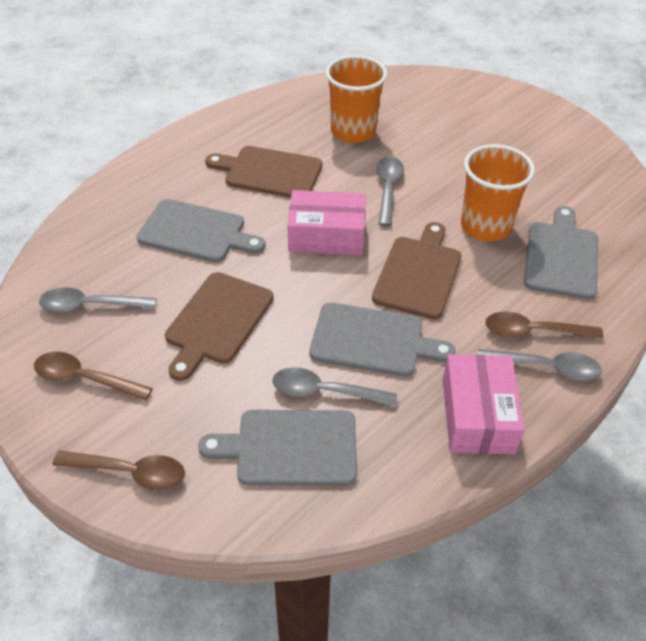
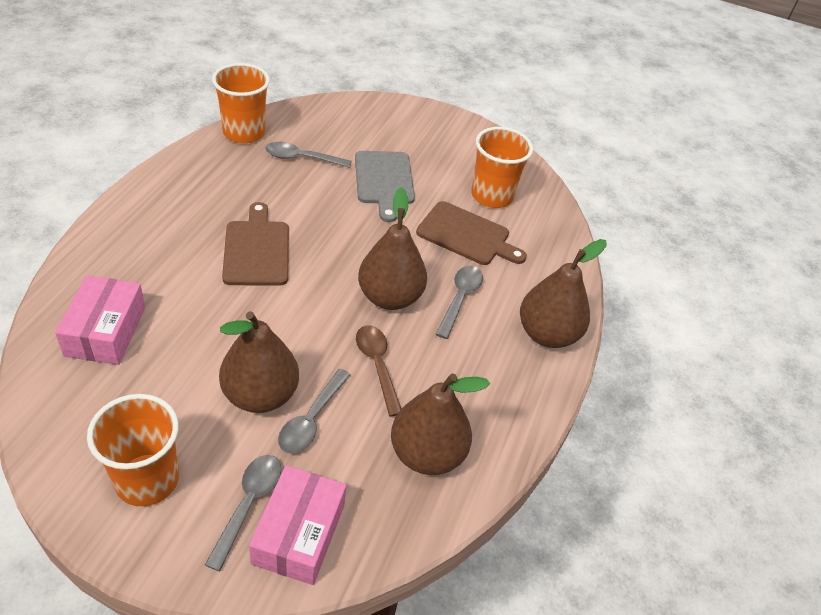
brown cutting board: [165,272,274,381] [205,146,322,198] [372,222,461,319] = 3 -> [222,202,289,286] [416,201,527,265] = 2
brown pear: none = 0 -> [219,311,299,413] [358,187,427,310] [391,373,490,475] [520,239,607,348] = 4
brown spoon: [34,352,153,401] [53,451,185,490] [485,312,603,339] = 3 -> [356,325,401,417] = 1
grey cutting board: [137,199,266,262] [198,410,357,486] [309,302,455,377] [524,206,598,299] = 4 -> [355,151,415,222] = 1
orange cup: [325,55,387,143] [461,144,535,242] = 2 -> [87,394,179,506] [212,63,270,143] [471,127,533,208] = 3

